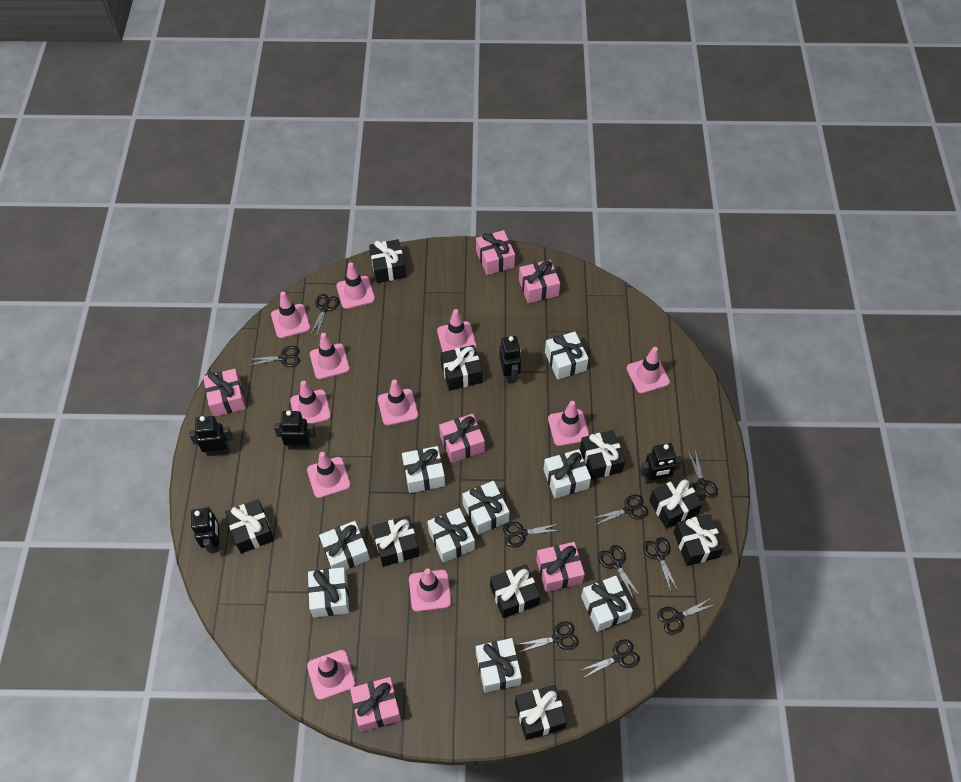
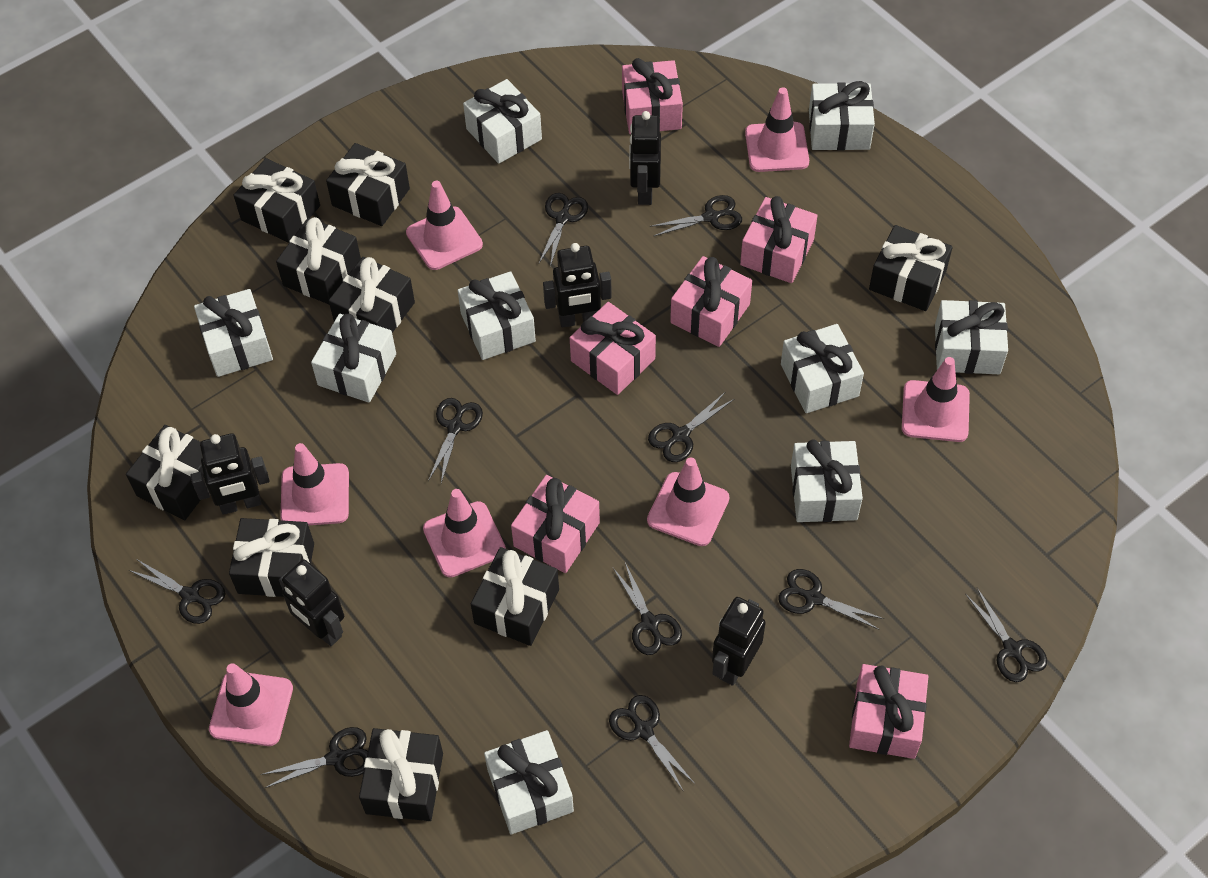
pink traffic cone: [271,291,310,338] [290,381,331,424] [307,452,351,498] [307,650,355,700] [310,333,350,379] [336,262,375,309] [378,379,418,426] [409,568,451,612] [437,309,476,352] [548,401,590,446] [626,347,670,394] = 11 -> [209,663,293,746] [280,443,349,525] [406,181,483,270] [423,489,506,578] [647,458,729,546] [745,87,809,172] [902,357,970,442] = 7

